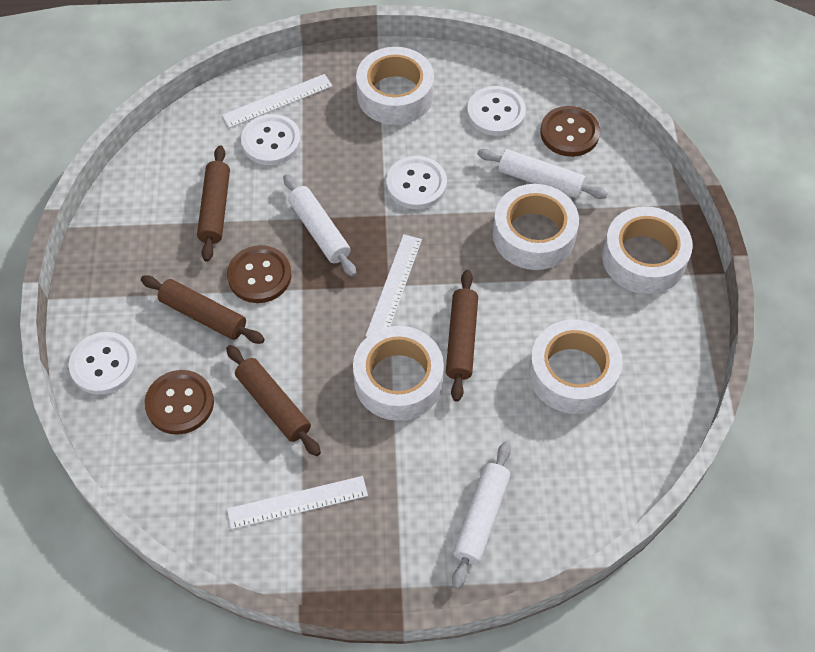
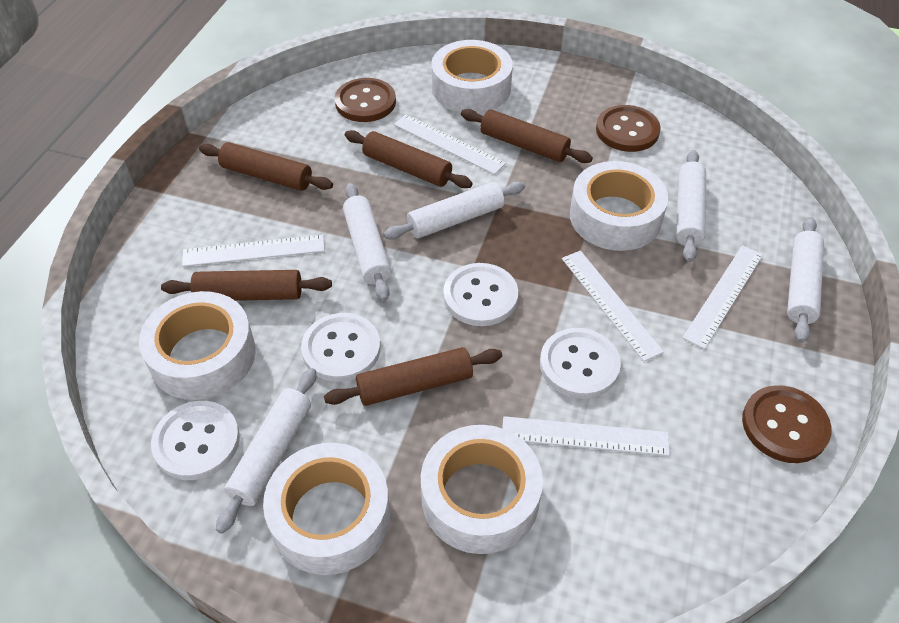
brown rolling pin: [141,275,265,344] [197,145,230,262] [226,345,321,456] [446,270,478,402] = 4 -> [161,270,332,301] [199,142,333,191] [324,347,502,406] [345,130,473,188] [461,109,593,163] = 5
white rolling pin: [283,174,356,277] [452,442,511,589] [477,149,608,199] = 3 -> [216,368,316,534] [343,183,391,301] [383,181,525,240] [676,150,706,262] [787,217,824,343] = 5
white ruler: [222,74,332,128] [227,476,368,529] [365,234,422,337] = 3 -> [182,235,325,267] [394,114,506,175] [502,416,670,456] [562,251,664,362] [682,245,763,349] = 5

